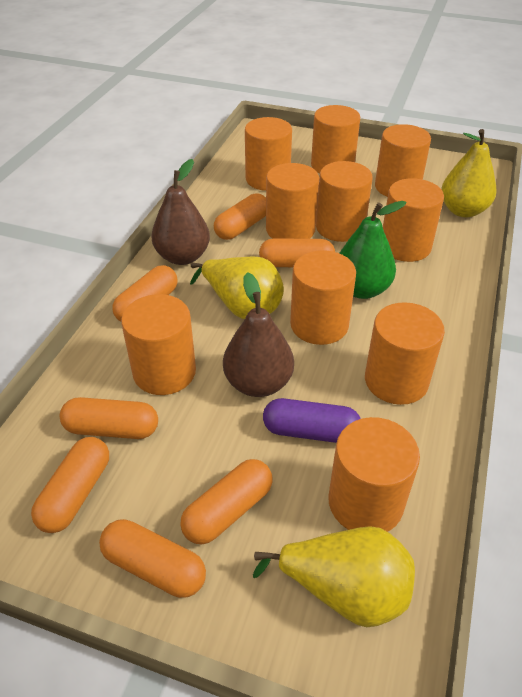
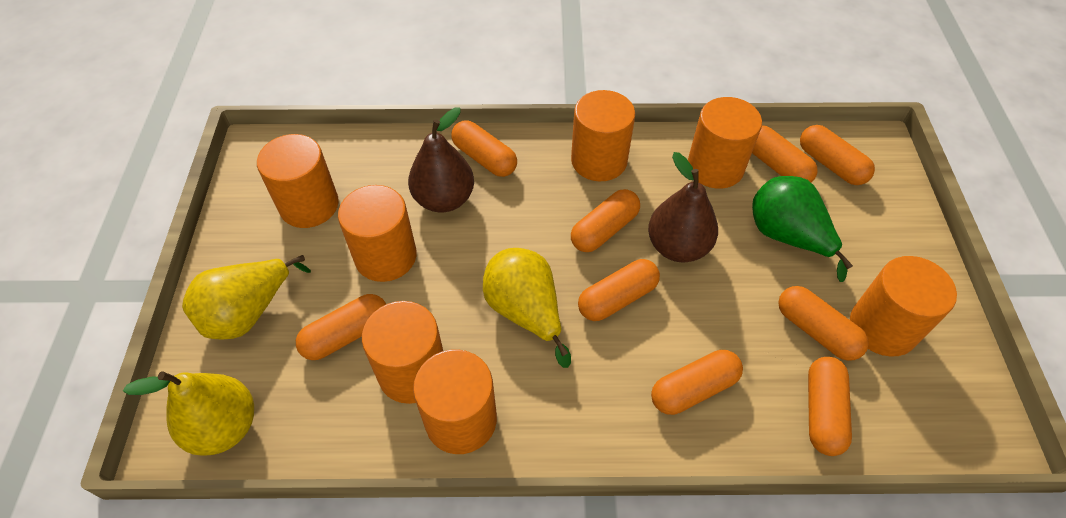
orange capsule: [31,437,109,533] [60,397,158,439] [99,519,206,598] [112,265,178,322] [180,459,272,544] [214,193,266,240] [259,238,335,267] = 7 -> [296,294,386,360] [451,120,517,177] [571,189,640,252] [578,259,660,321] [651,350,743,415] [752,125,818,183] [778,286,869,361] [800,125,875,185] [808,357,852,456] = 9
orange cylinder: [121,294,196,395] [245,117,292,191] [266,163,319,239] [290,250,356,345] [311,105,360,174] [316,161,373,242] [329,417,420,532] [365,302,445,405] [375,124,431,197] [383,178,444,262] = 10 -> [257,134,339,228] [338,185,417,282] [362,301,443,404] [413,349,497,454] [571,90,635,181] [688,97,762,189] [850,256,957,357] = 7
purple capsule: [263,398,360,443] = 1 -> none = 0

